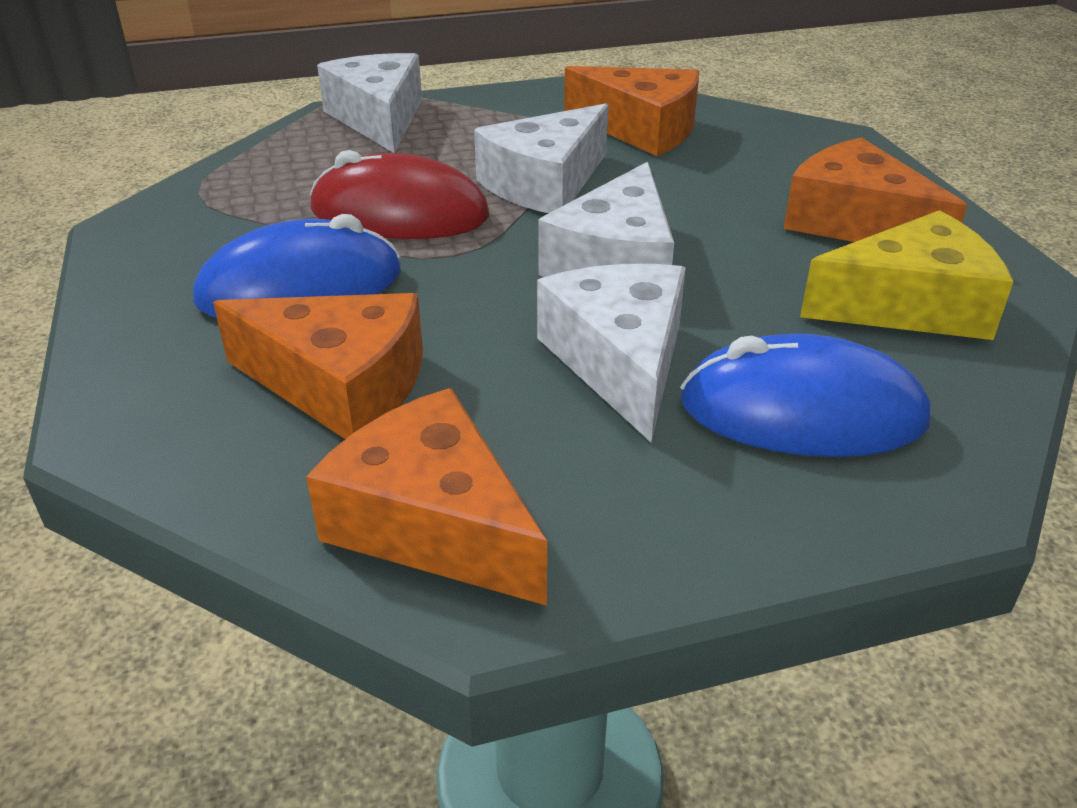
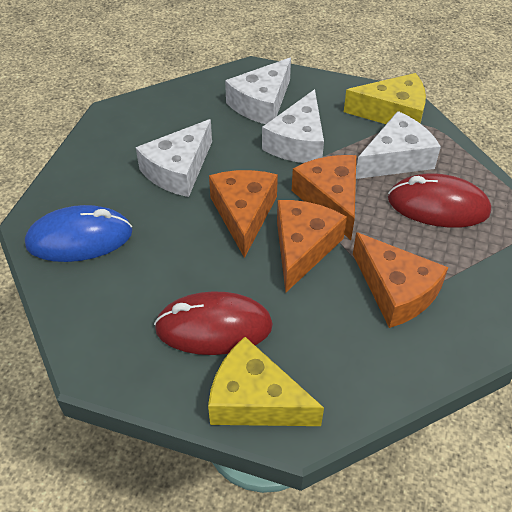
blue mouse: [193,214,401,318] [680,334,931,457] = 2 -> [25,205,133,262] = 1
red mouse: [310,150,489,239] = 1 -> [154,291,273,355] [388,173,491,228] = 2
yellow cheese: [800,210,1014,340] = 1 -> [208,337,324,426] [344,73,426,124] = 2

